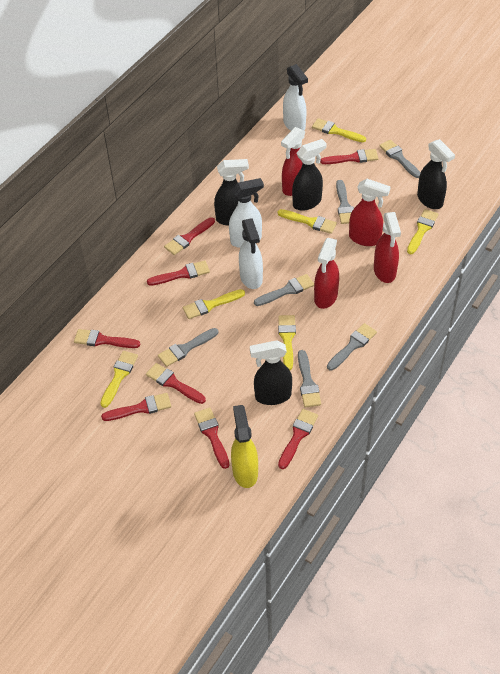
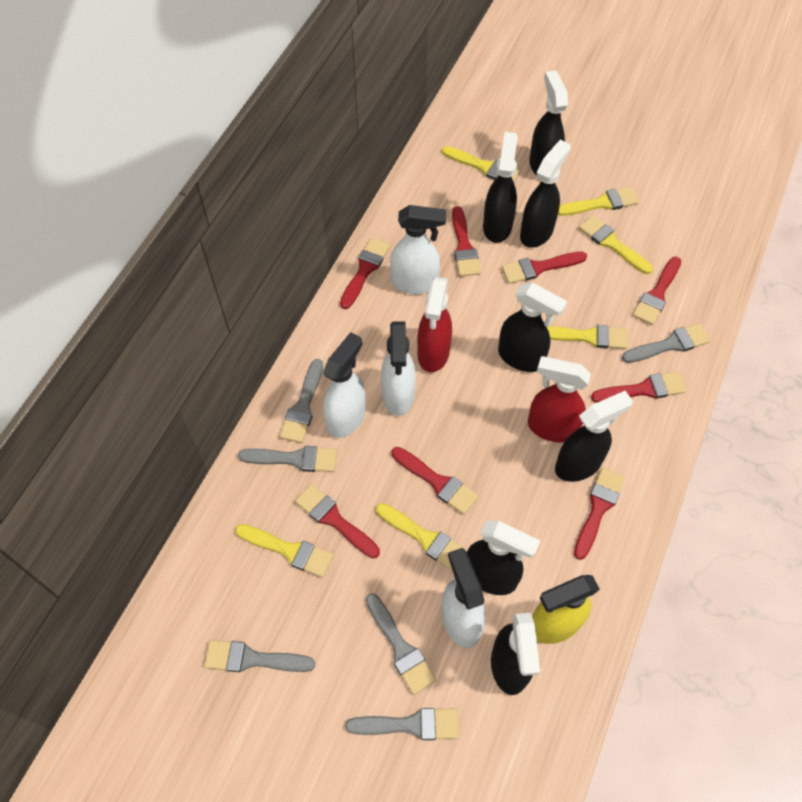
black spray bottle: [214,159,249,226] [250,340,292,405] [292,139,327,211] [417,139,455,209] = 4 -> [467,520,540,595] [483,132,518,243] [491,613,540,695] [498,282,567,372] [520,140,571,248] [529,70,568,176] [555,391,633,482] = 7
red spray bottle: [281,127,305,196] [314,238,339,309] [349,179,391,246] [374,212,401,283] = 4 -> [417,277,452,372] [528,356,591,443] = 2
white spray bottle: [229,178,264,248] [239,218,263,289] [283,64,308,131] = 3 -> [323,332,366,438] [381,321,416,416] [390,205,446,294] [441,548,485,648] = 4

